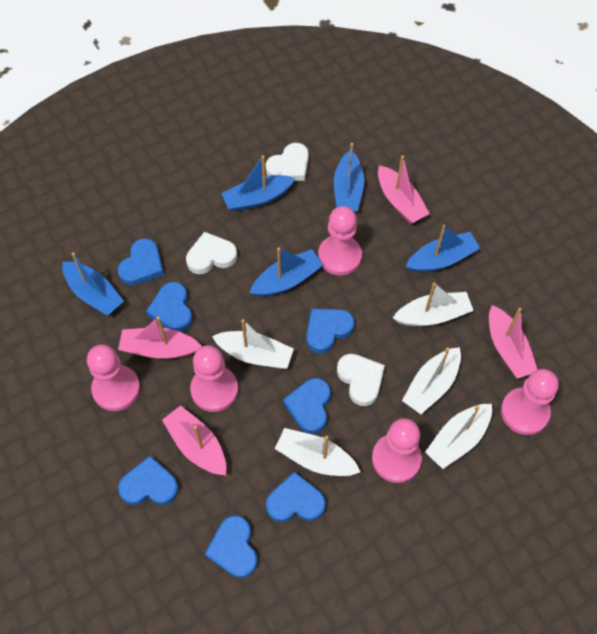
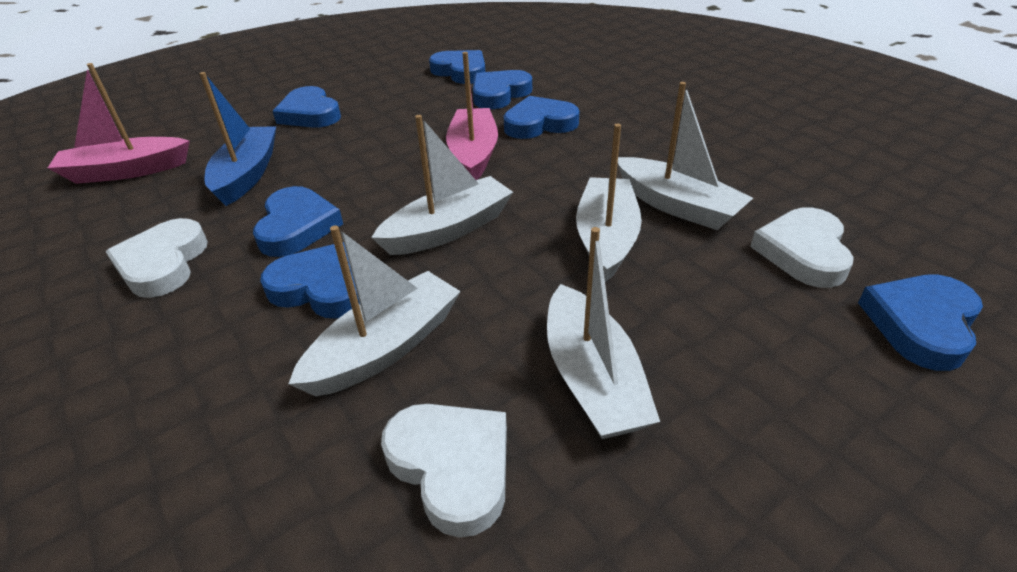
blue boat: [62,252,124,316] [221,155,295,211] [250,247,323,297] [334,143,364,212] [406,224,480,272] = 5 -> [199,72,276,206] = 1
pink boat: [118,316,202,359] [162,405,226,475] [378,155,430,224] [489,305,538,379] = 4 -> [48,63,190,184] [446,52,498,180] = 2
pink pawn: [87,345,140,411] [190,345,238,412] [318,206,362,276] [372,418,422,483] [501,369,559,435] = 5 -> none = 0

